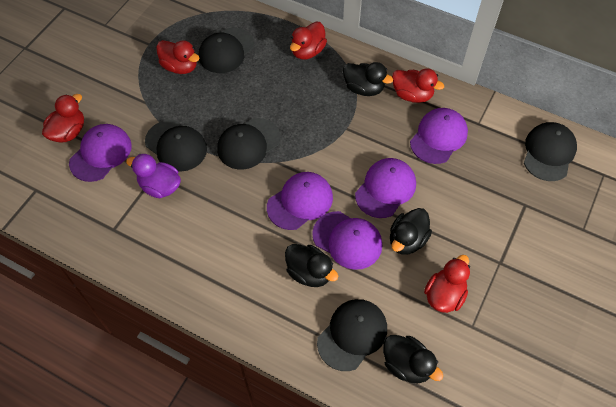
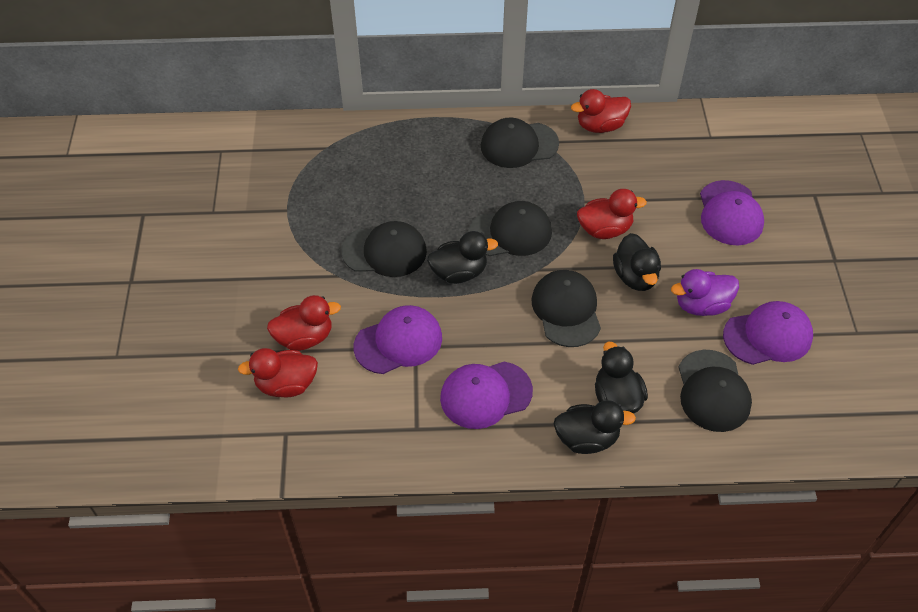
purple cap: [69,124,132,182] [267,172,333,230] [312,211,382,270] [355,158,416,218] [410,108,468,164] = 5 -> [354,305,442,374] [440,362,533,429] [700,180,764,245] [723,301,813,365] = 4
red duck: [42,94,84,143] [156,40,199,74] [290,22,327,59] [392,68,444,103] [424,255,470,313] = 5 -> [238,348,318,397] [267,295,341,351] [571,89,631,133] [577,189,647,239] = 4

